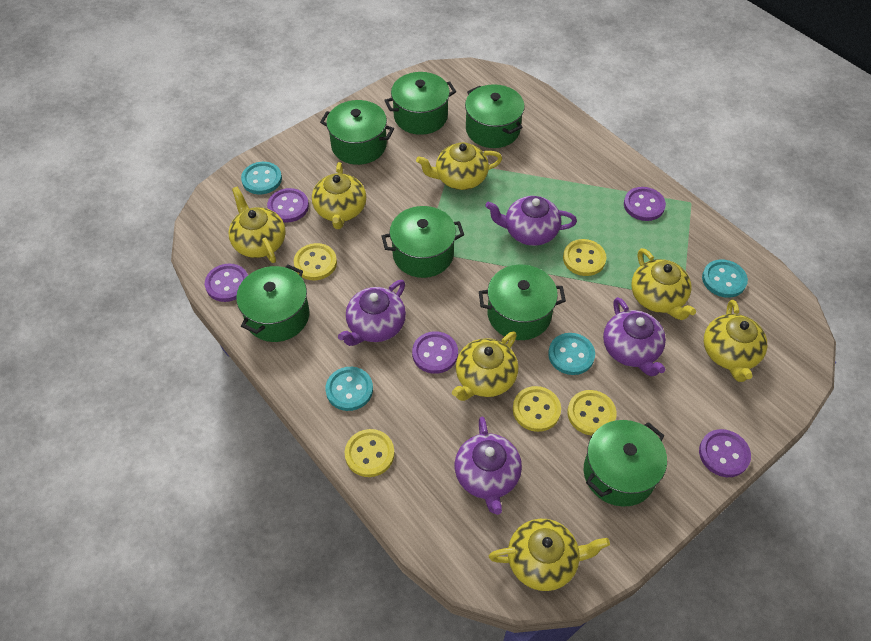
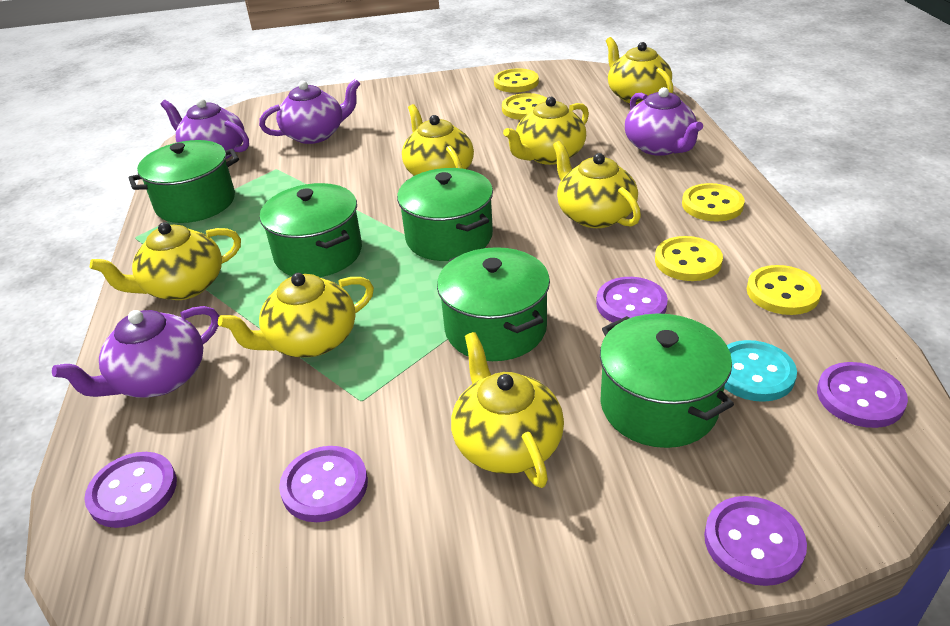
green pot: [236,264,310,342] [320,100,394,165] [382,206,464,278] [384,72,456,135] [465,84,525,148] [479,265,566,340] [584,420,667,507] = 7 -> [129,140,239,223] [260,183,362,277] [397,168,493,261] [437,247,550,361] [600,313,734,448] = 5
turquoise button: [241,162,282,194] [325,367,373,411] [548,333,595,375] [702,260,748,298] = 4 -> [724,340,797,402] = 1

